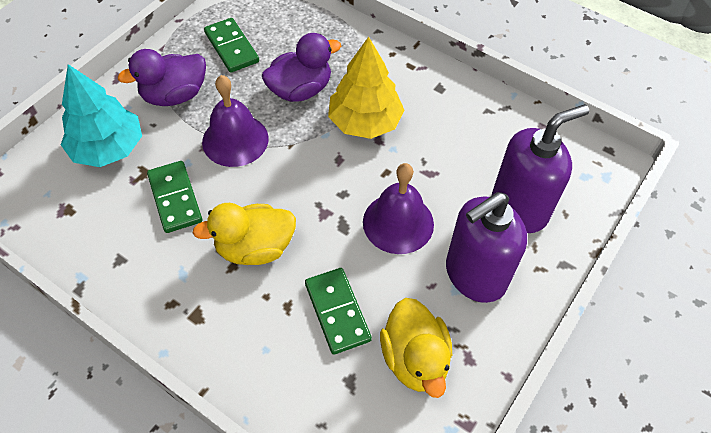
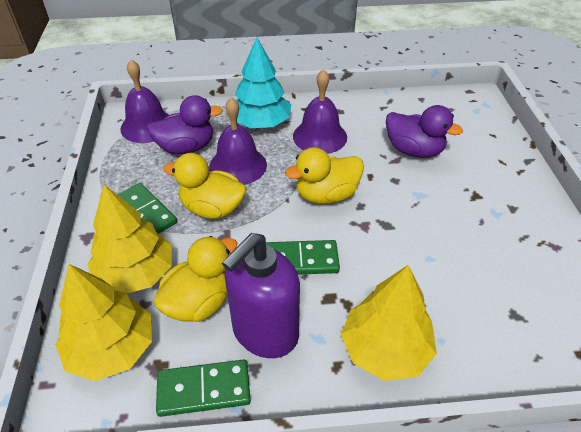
purple bell: [202,75,269,167] [363,163,434,254] = 2 -> [120,60,169,143] [209,97,267,185] [293,69,347,154] = 3
purple soap dispenser: [446,192,527,303] [492,104,589,233] = 2 -> [222,233,300,358] = 1
yellow duck: [193,203,296,265] [380,298,452,398] = 2 -> [154,236,237,322] [163,153,247,219] [285,147,364,204] = 3
yellow tree: [328,37,405,139] = 1 -> [56,264,152,381] [88,185,172,294] [341,265,437,381] = 3

